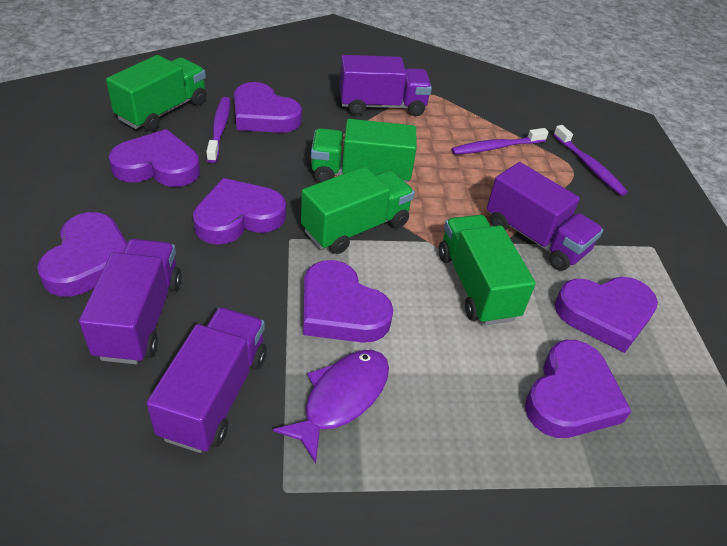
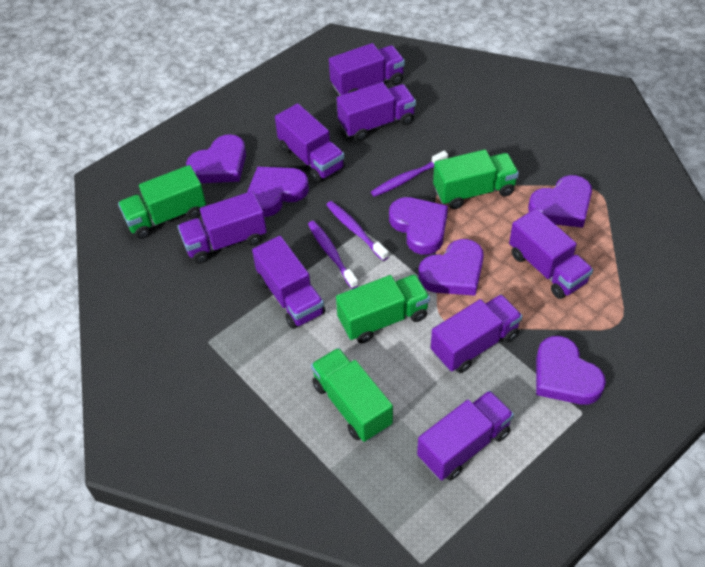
purple fish: [273,350,389,464] = 1 -> none = 0
purple heart: [37,212,127,297] [109,129,200,187] [193,178,286,245] [234,82,302,133] [303,260,393,343] [525,340,632,438] [555,277,658,353] = 7 -> [186,134,246,183] [247,167,309,217] [389,197,448,255] [418,239,484,296] [528,175,592,228] [536,336,606,405] = 6
purple truck: [79,239,182,364] [147,307,267,453] [339,55,432,117] [487,162,603,271] = 4 -> [178,191,267,264] [252,236,325,329] [275,103,345,182] [329,43,405,96] [337,82,416,141] [417,390,514,481] [431,294,523,373] [509,208,593,299] = 8

